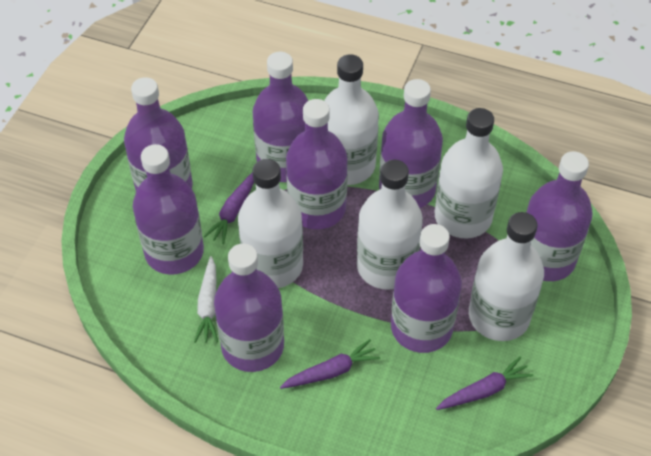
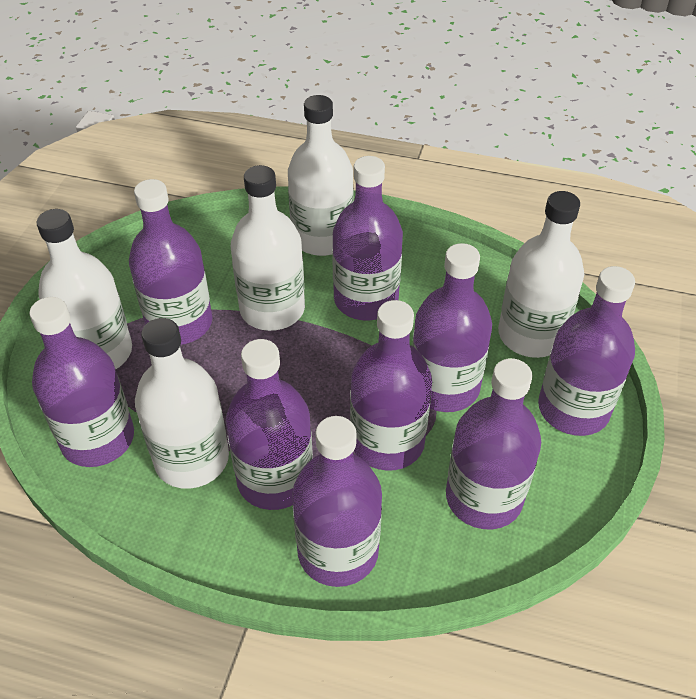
purple bottle: [124,77,193,191] [133,144,204,275] [214,244,284,372] [253,52,309,182] [286,99,348,229] [379,79,443,208] [391,224,462,353] [526,151,593,281] = 8 -> [29,297,134,467] [129,179,212,345] [226,339,313,510] [292,416,382,587] [332,156,403,321] [350,300,432,471] [412,243,492,412] [446,358,541,529] [538,266,635,436] = 9
purple carrot: [204,172,254,244] [280,339,380,389] [436,356,534,410] = 3 -> none = 0
white carrot: [194,256,218,343] = 1 -> none = 0

